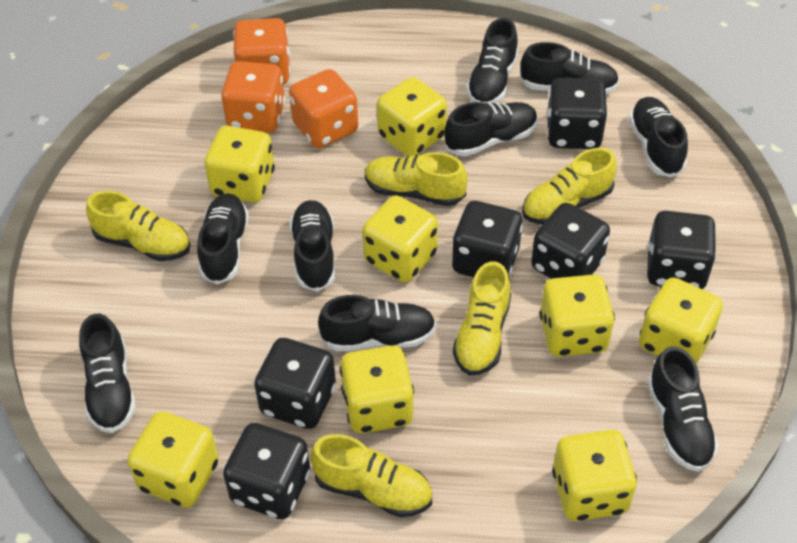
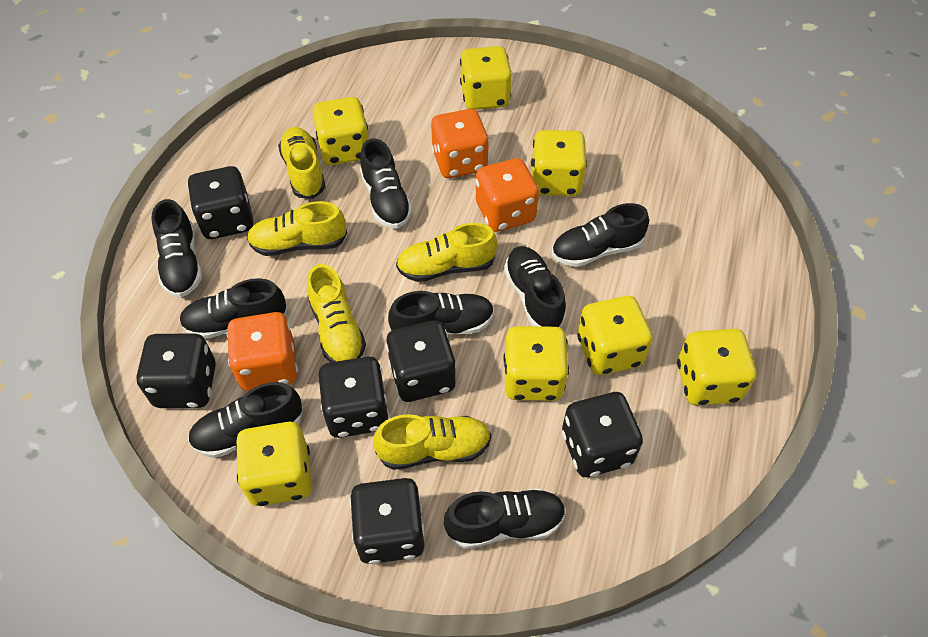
black shoe: [79,314,136,433] [197,193,249,284] [290,200,335,292] [318,295,436,351] [444,102,538,156] [466,18,518,103] [520,42,619,94] [629,97,688,177] [647,346,719,472] = 9 -> [152,199,202,298] [179,278,288,339] [188,382,303,458] [360,138,412,229] [388,291,494,334] [444,488,566,549] [504,246,566,327] [552,203,649,267] = 8
yellow dice: [127,411,219,508] [204,126,275,203] [340,345,414,433] [362,195,438,283] [377,77,447,156] [540,274,615,357] [552,430,637,521] [639,277,723,364] = 8 -> [236,422,312,506] [312,97,369,165] [460,46,512,110] [503,326,569,401] [531,130,587,196] [577,296,653,375] [677,329,756,406] = 7

